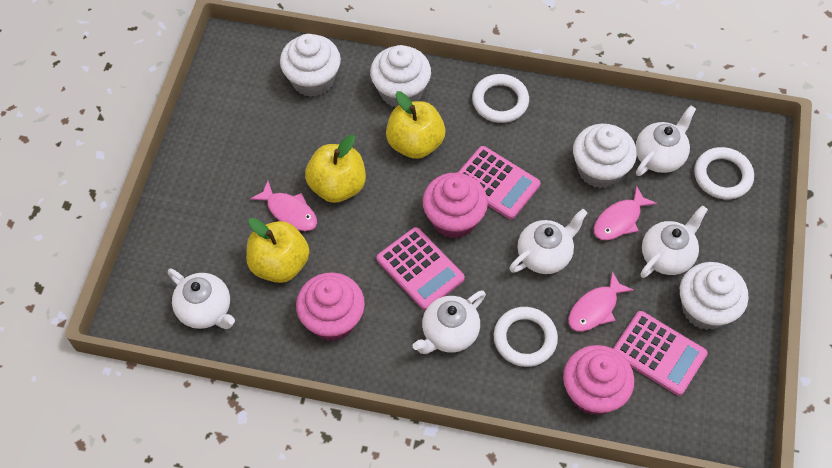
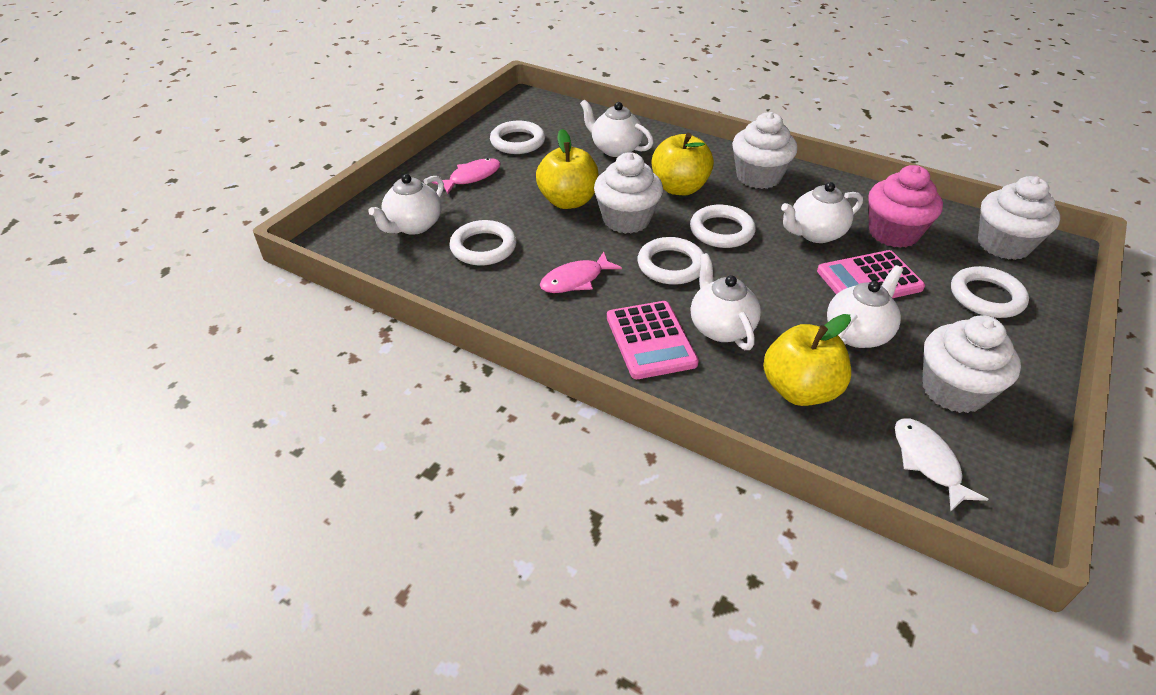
pink calculator: [377,227,465,310] [458,146,540,219] [613,311,708,396] = 3 -> [607,301,699,379] [817,250,925,298] = 2
pink cupcake: [296,272,365,341] [423,173,488,238] [563,345,634,415] = 3 -> [868,165,943,248] = 1
pink fish: [250,181,317,231] [568,271,634,332] [594,186,657,240] = 3 -> [432,158,501,194] [540,252,622,293] = 2
white fish: none = 0 -> [895,419,988,511] = 1
white ring: [472,74,529,123] [494,307,558,367] [694,147,754,199] = 3 -> [449,220,517,266] [490,121,545,154] [637,237,704,285] [690,205,756,248] [951,266,1029,318] = 5

